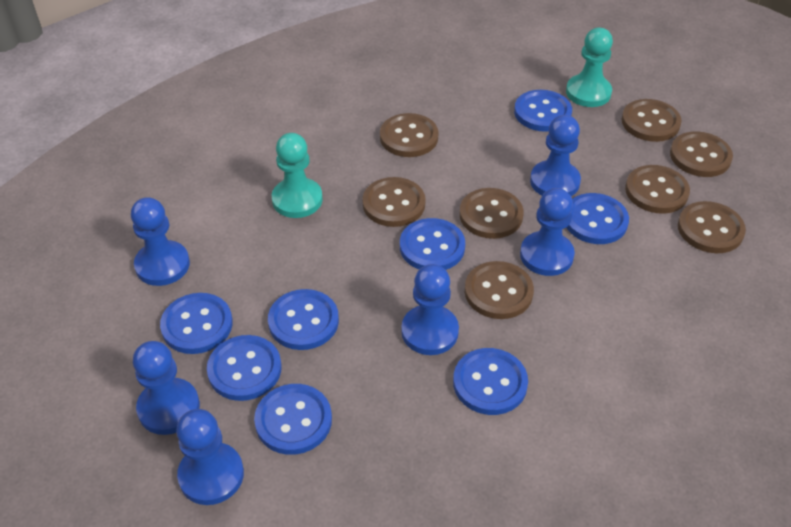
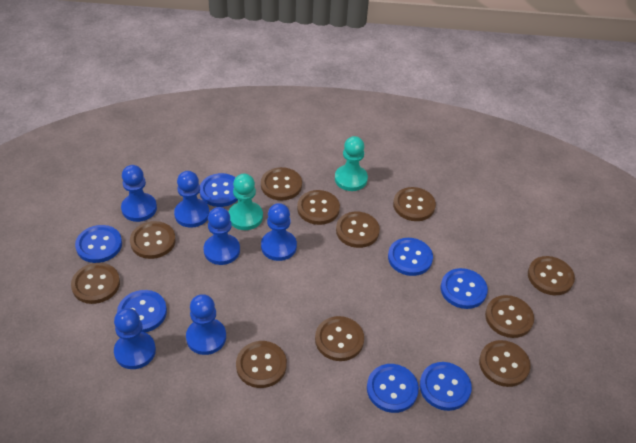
blue button: [160,293,233,354] [207,335,282,401] [254,384,332,455] [268,289,339,350] [400,218,465,270] [453,348,528,415] [514,90,572,132] [566,193,629,244] = 8 -> [75,225,122,263] [117,290,167,332] [200,173,238,207] [367,364,419,413] [388,238,433,276] [420,362,472,411] [441,268,488,309] = 7
brown button: [362,177,426,227] [380,113,439,157] [459,188,524,239] [465,261,534,319] [622,99,682,142] [625,165,690,214] [670,131,733,177] [678,201,746,253] = 8 -> [71,263,120,304] [130,221,176,259] [236,341,287,388] [261,167,302,200] [297,190,340,225] [315,316,364,361] [336,212,380,248] [393,187,436,221] [479,340,531,387] [485,295,534,338] [528,256,575,295] = 11

